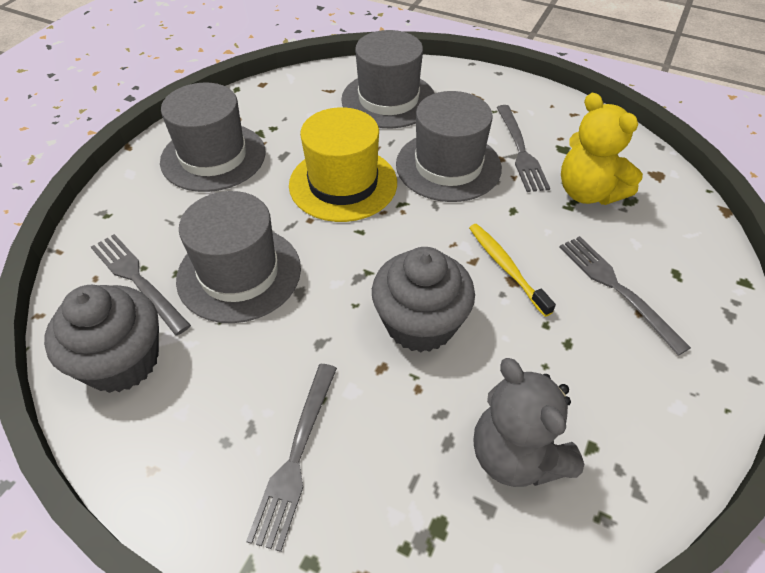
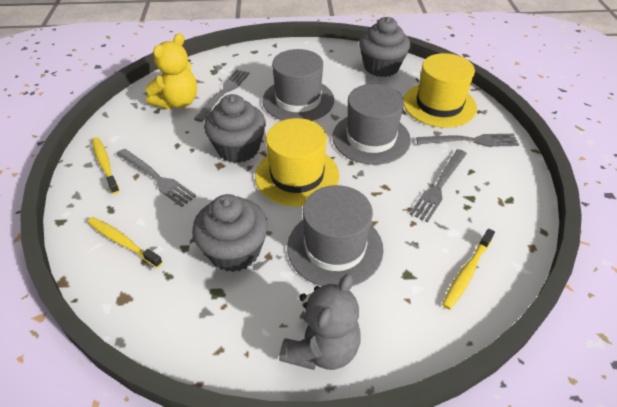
grey cupcake: [44,285,159,393] [372,247,475,352] = 2 -> [192,194,268,272] [204,94,266,163] [359,17,410,77] = 3
grey hat: [160,83,266,192] [176,191,301,323] [341,30,435,128] [396,91,502,202] = 4 -> [263,49,334,121] [287,185,384,286] [332,84,411,165] = 3
yellow hat: [289,107,397,222] = 1 -> [255,118,339,207] [403,53,477,128] = 2
yellow toothbrush: [469,224,556,317] = 1 -> [87,217,163,268] [92,137,120,194] [442,229,495,310] = 3

